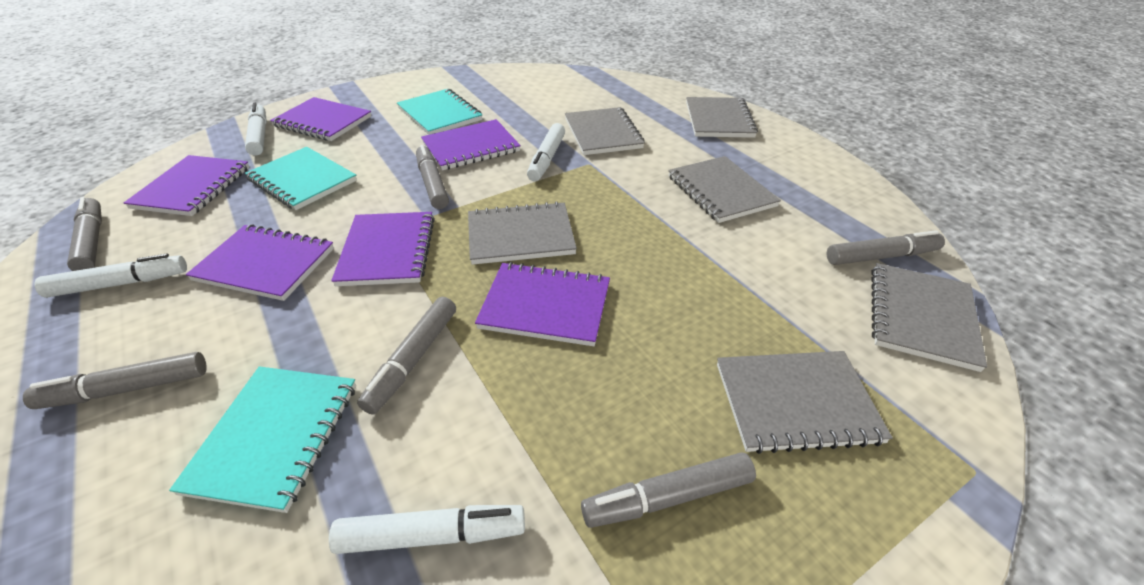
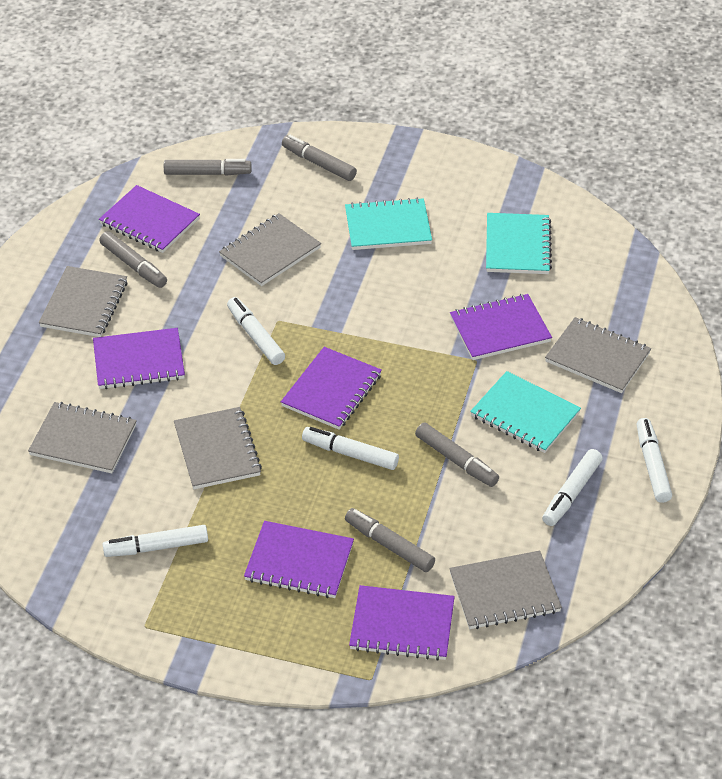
grey marker: [23,352,207,409] [67,197,102,271] [357,297,456,415] [416,145,449,209] [581,453,756,528] [827,230,945,265] = 6 -> [99,231,167,288] [164,159,252,176] [282,135,357,181] [345,508,435,572] [415,422,499,487] = 5
white marker: [34,254,187,298] [245,103,267,156] [329,505,525,554] [527,123,565,181] = 4 -> [103,525,208,557] [227,297,285,365] [302,427,399,470] [542,449,603,526] [637,418,672,503] = 5

